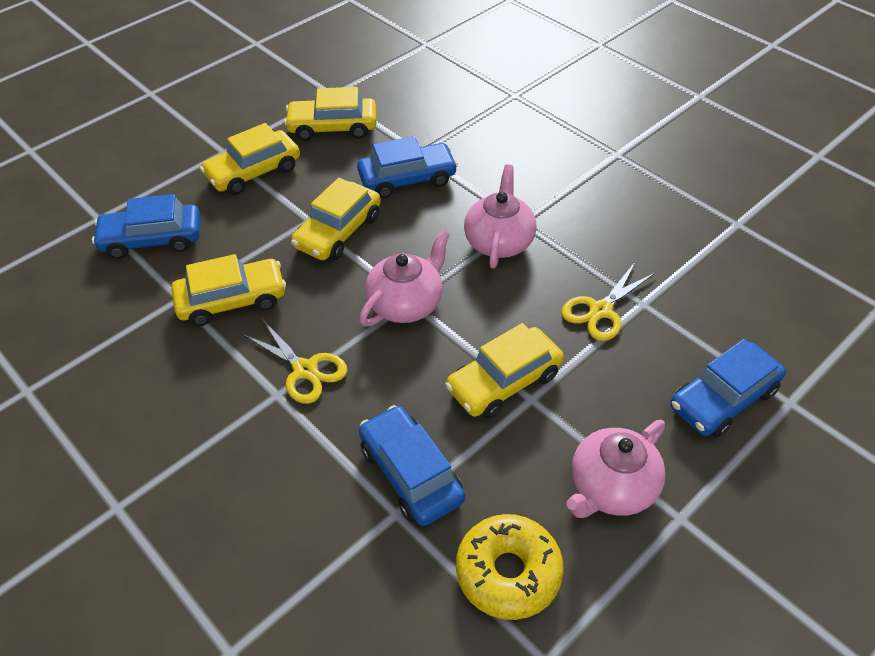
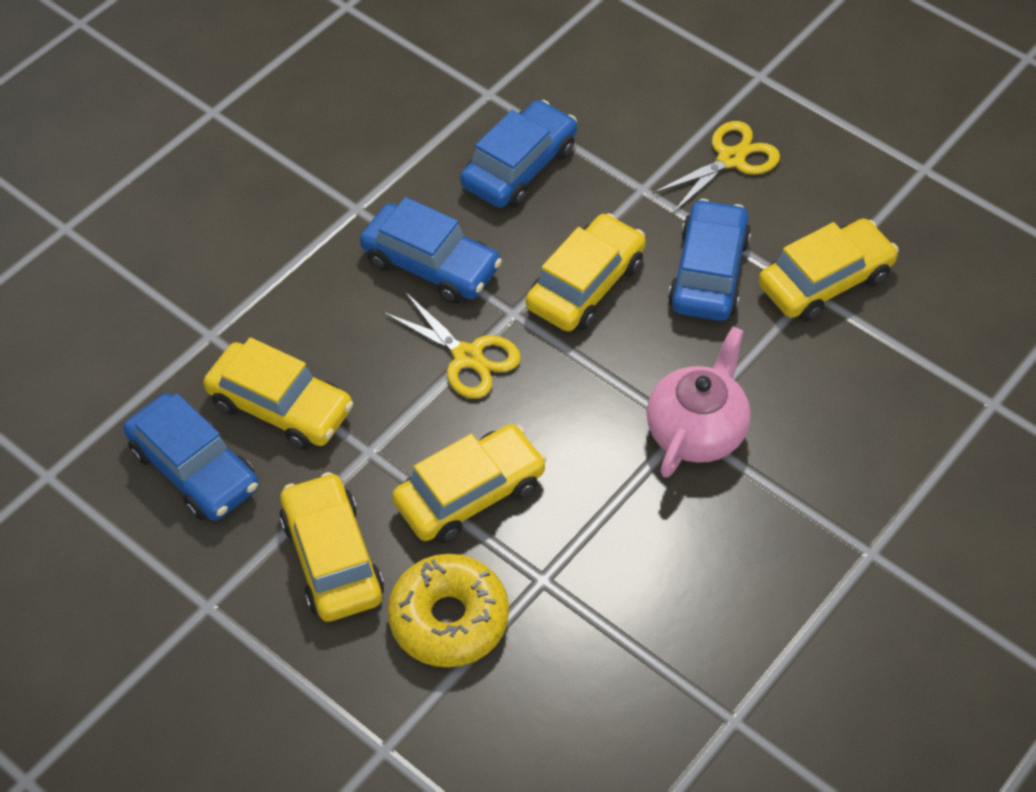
pink teapot: [359,230,450,326] [464,164,536,269] [566,420,666,518] = 3 -> [647,326,751,478] = 1

